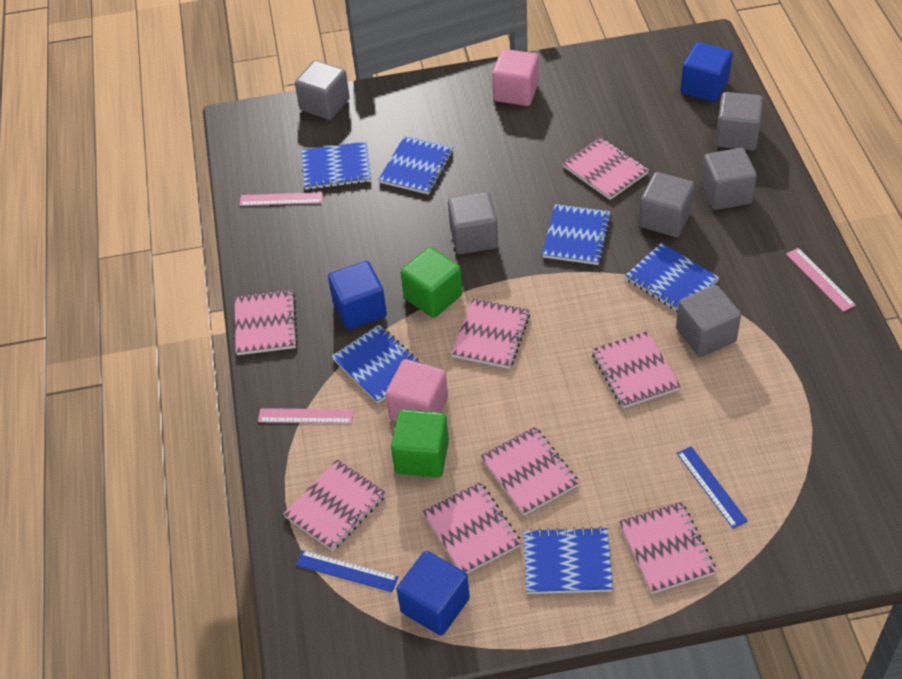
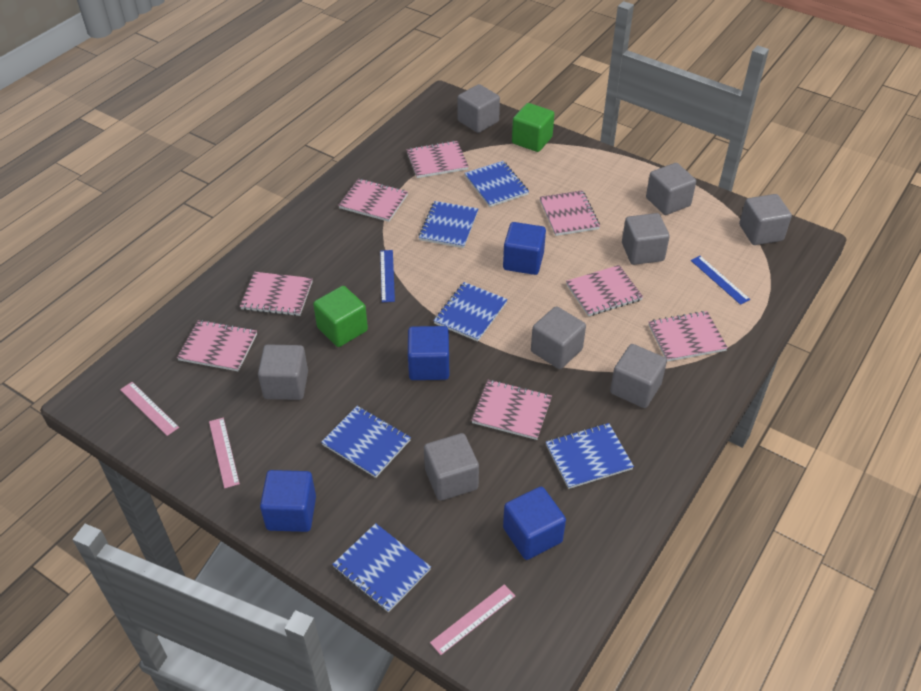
blue cube: [328,261,387,330] [397,551,470,635] [681,42,733,102] = 3 -> [260,470,316,532] [408,326,449,380] [503,222,546,275] [503,487,566,560] = 4
grey cube: [295,60,350,120] [448,192,498,254] [639,172,695,237] [676,285,741,357] [701,148,757,210] [715,92,763,150] = 6 -> [258,344,308,400] [424,433,479,501] [458,84,500,133] [531,306,586,369] [610,344,667,408] [622,213,670,265] [646,163,696,215] [739,194,792,245] = 8
pink cube: [386,359,448,421] [492,49,539,106] = 2 -> none = 0

